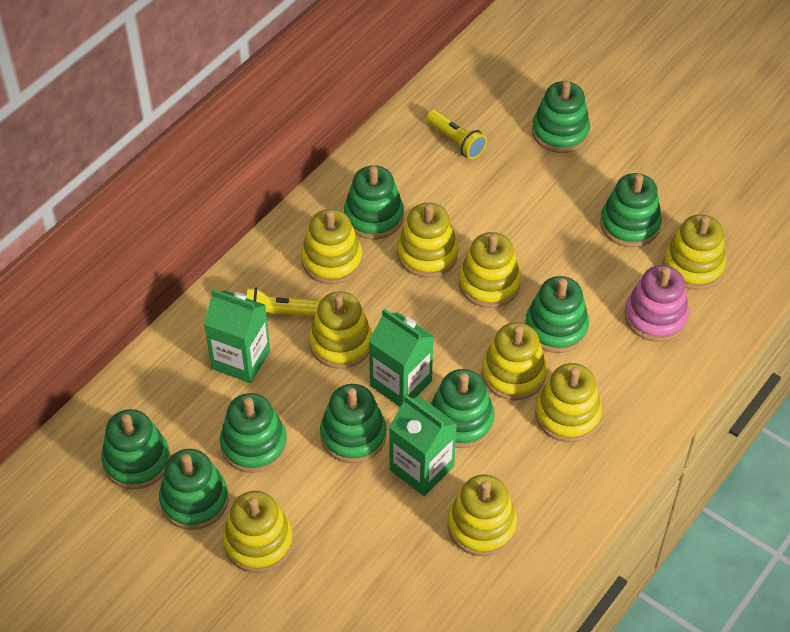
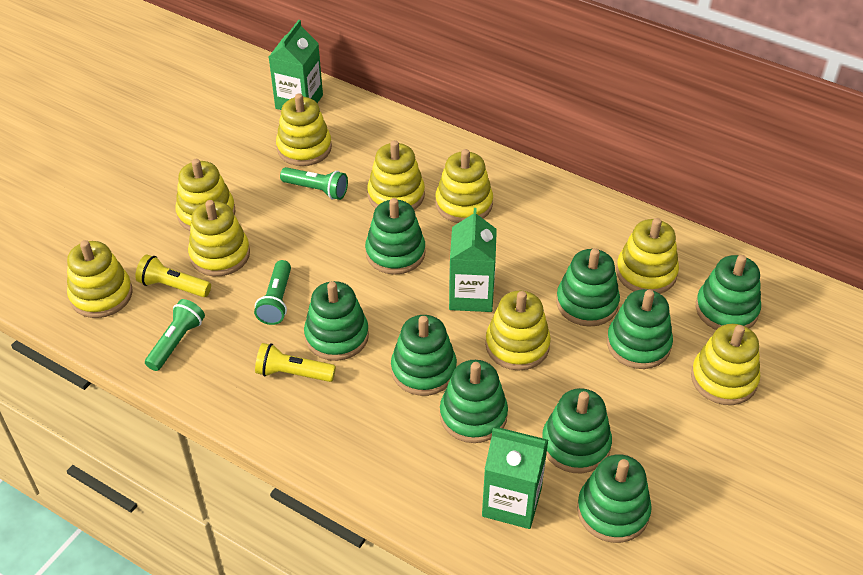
green flashlight: none = 0 -> [145,299,205,371] [254,260,291,325] [280,167,348,200] = 3
pink stacking toy: [625,265,689,342] = 1 -> none = 0

